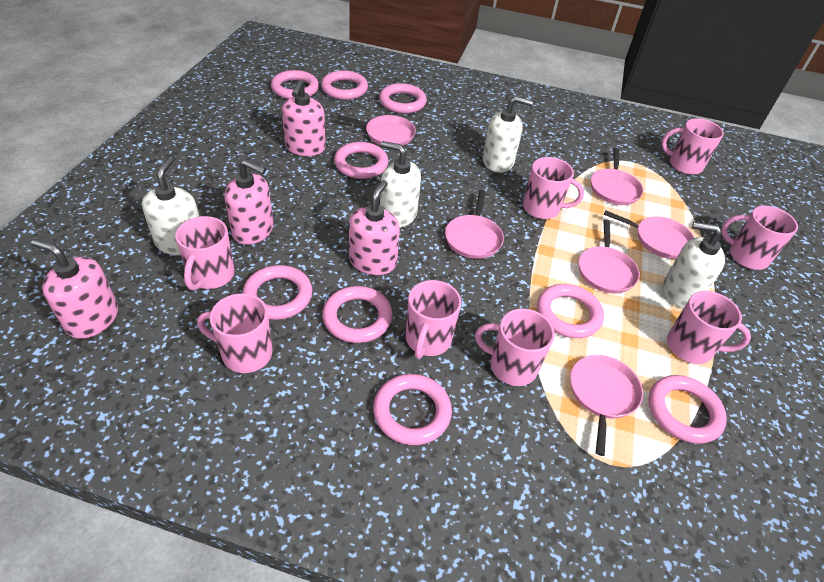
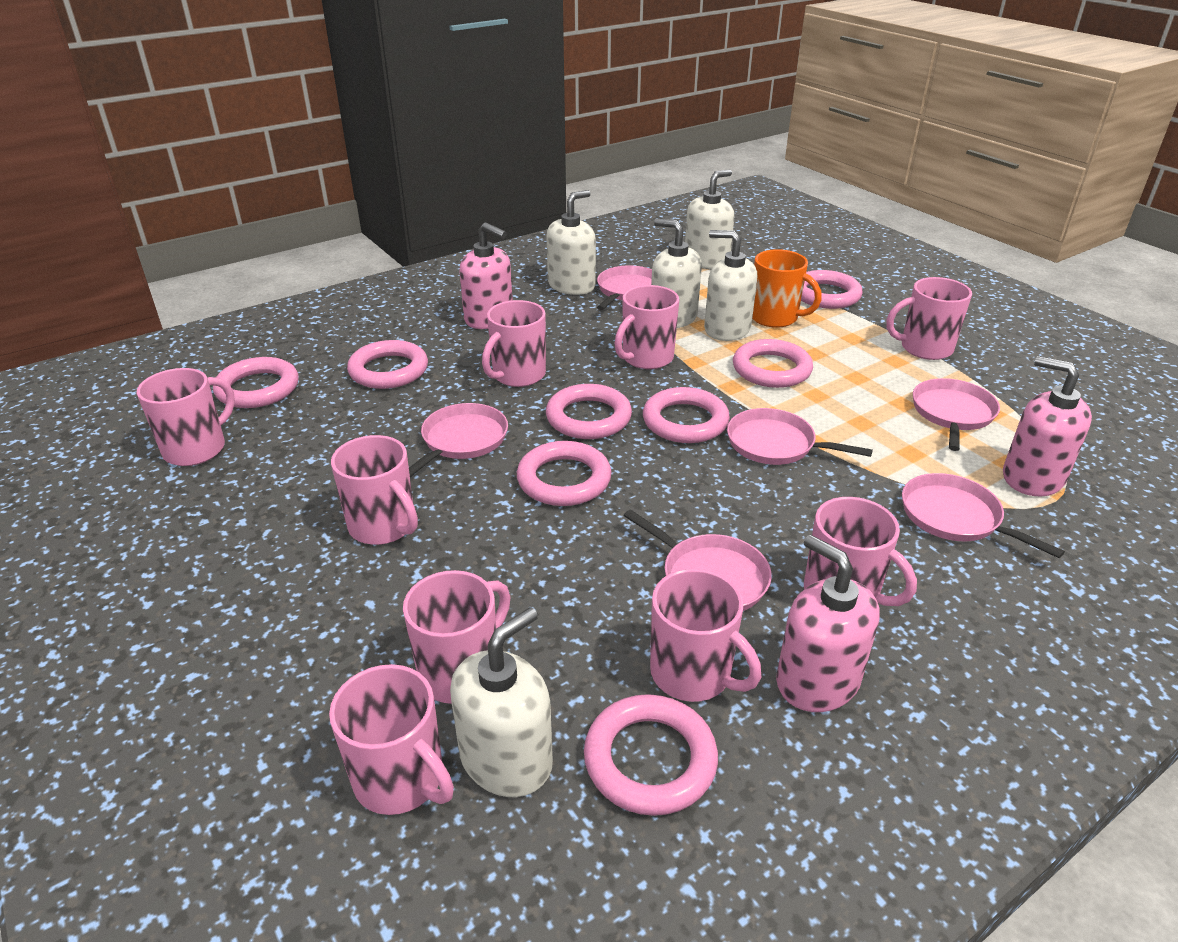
orange mug: none = 0 -> [752,249,822,328] = 1
pink mug: [175,216,234,291] [197,293,273,373] [406,280,461,359] [475,308,555,386] [523,157,584,219] [661,118,724,175] [667,291,751,364] [721,206,798,270] = 8 -> [137,368,235,466] [329,664,454,815] [331,435,418,545] [403,570,511,704] [482,300,546,387] [614,285,679,369] [650,569,761,702] [804,497,917,606] [886,277,972,360] = 9
pink ring: [242,265,312,320] [271,70,319,99] [321,70,368,100] [322,286,393,343] [334,142,388,179] [373,374,452,445] [379,83,427,114] [537,284,604,338] [649,375,727,444] = 9 -> [213,357,299,408] [347,340,428,389] [517,441,611,506] [546,384,632,439] [584,694,718,816] [643,387,730,443] [733,339,813,388] [801,270,863,309] = 8
pink soap dispenser: [31,239,118,339] [224,159,273,245] [282,80,326,156] [349,180,400,275] = 4 -> [460,222,512,329] [776,535,880,712] [1003,356,1092,496] = 3
white soap dispenser: [142,158,199,255] [380,141,421,228] [483,96,533,173] [663,222,725,308] = 4 -> [450,607,553,797] [546,190,596,295] [651,219,702,328] [685,169,734,269] [704,230,757,341] = 5

